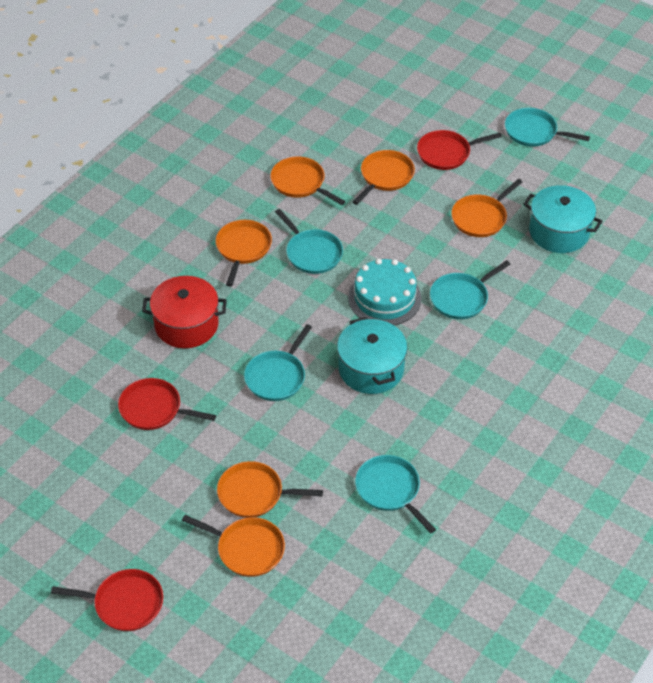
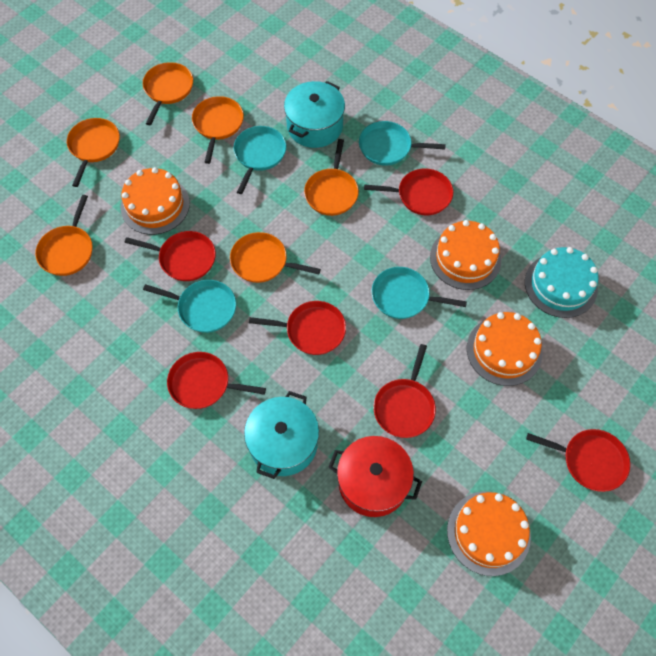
orange cake: none = 0 -> [121,167,190,235] [430,220,501,290] [447,492,531,576] [467,312,542,386] = 4
red pan: [51,569,163,631] [118,378,216,430] [417,130,502,170] = 3 -> [125,231,216,281] [167,352,266,409] [249,301,346,355] [364,168,453,215] [373,344,436,438] [526,429,630,492] = 6
turquoise pan: [244,324,312,401] [275,209,343,274] [355,455,436,533] [430,260,511,319] [505,108,590,147] = 5 -> [143,280,236,333] [233,126,286,194] [359,121,446,166] [371,267,467,319] = 4

